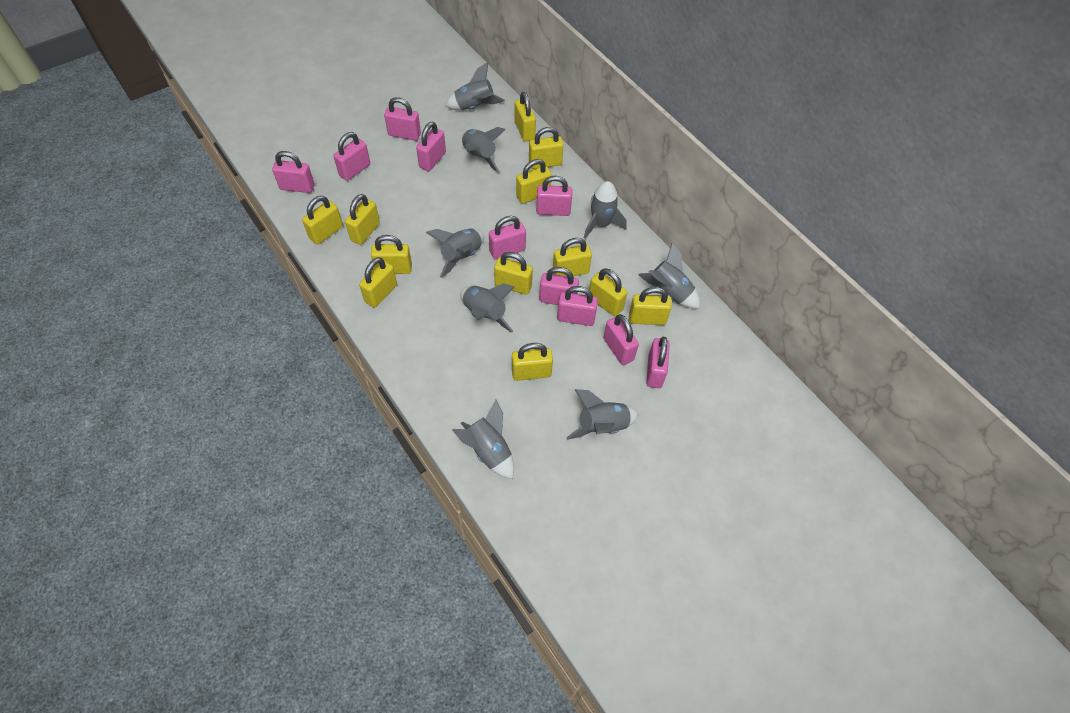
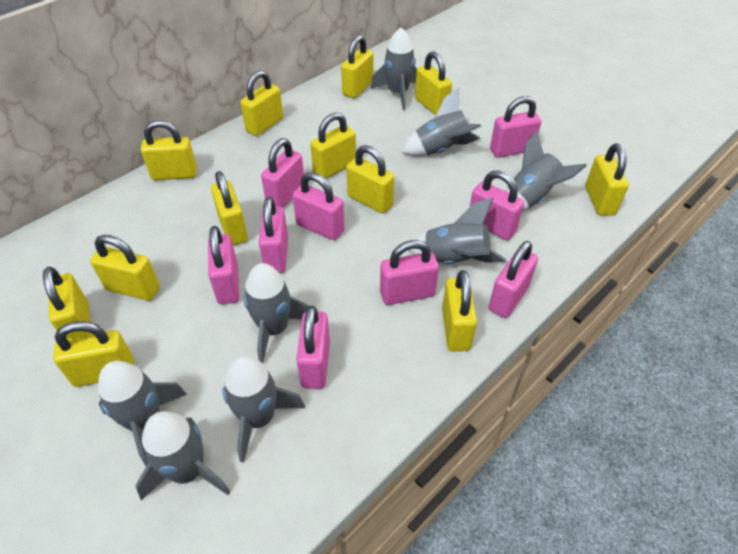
pink padlock: [272,151,314,193] [333,132,370,181] [384,97,421,141] [416,122,446,171] [489,216,526,259] [536,176,572,216] [539,267,579,305] [557,286,598,326] [604,314,639,365] [646,337,670,388] = 10 -> [208,226,240,304] [259,197,288,273] [261,138,304,208] [292,172,345,240] [296,306,330,389] [380,240,439,305] [470,170,524,240] [489,241,538,318] [490,96,541,158] = 9

